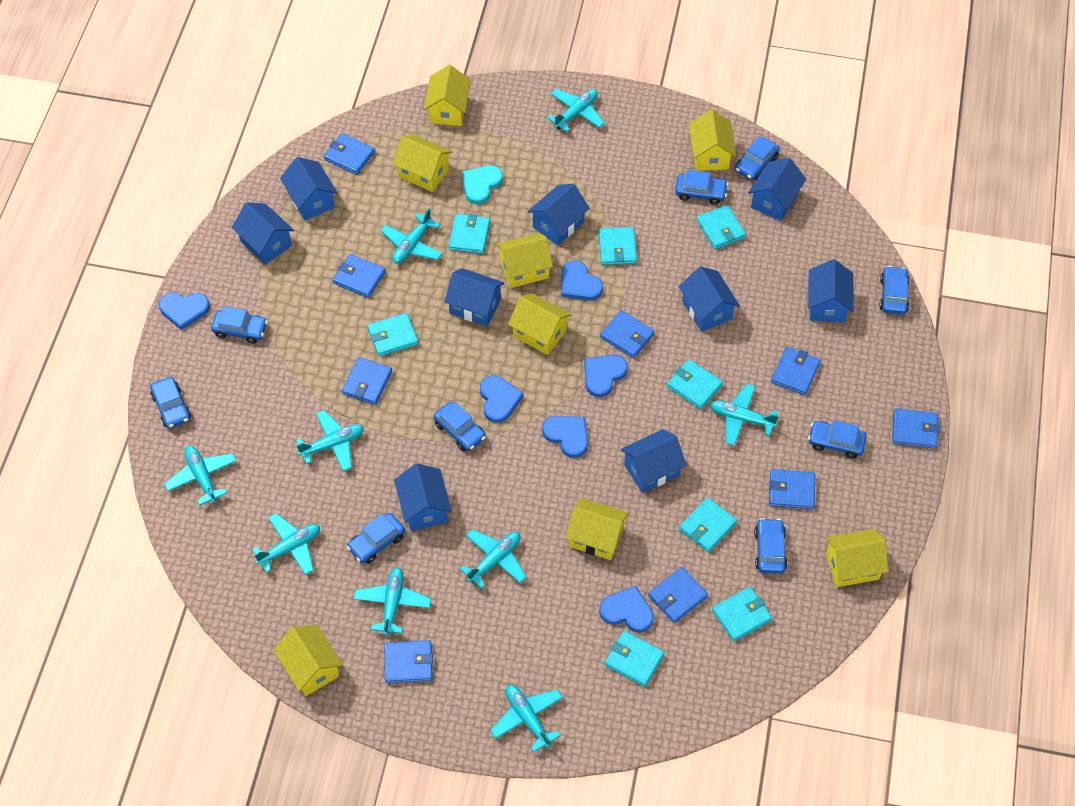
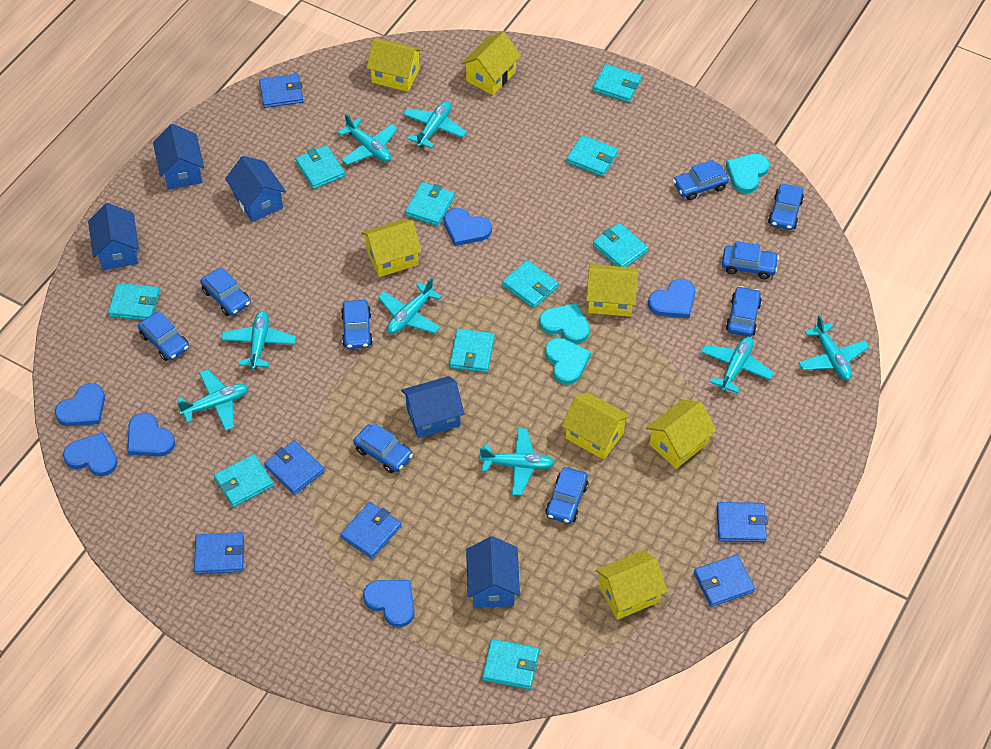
blue house: [232,202,294,265] [280,157,338,221] [394,463,452,531] [444,268,504,326] [528,184,590,246] [621,429,687,493] [679,266,740,332] [748,157,806,221] [808,259,854,323] = 9 -> [88,203,139,270] [153,124,204,190] [225,156,286,222] [401,376,464,438] [466,536,520,608] = 5
blue wallet: [324,133,375,175] [333,254,386,298] [342,357,392,405] [384,640,433,683] [600,310,655,358] [648,567,708,623] [769,469,815,509] [771,347,821,395] [892,408,940,449] = 9 -> [194,532,244,574] [259,73,303,108] [264,440,325,495] [340,502,401,559] [694,554,755,607] [717,502,768,542] = 6
turquoise heart: [462,165,503,204] = 1 -> [539,303,590,344] [545,338,591,385] [726,154,769,193] = 3
turquoise plane: [164,446,236,505] [252,513,320,575] [296,410,364,472] [354,567,431,636] [380,208,442,264] [460,529,526,589] [490,685,563,752] [547,89,605,132] [710,384,779,446] = 9 -> [177,369,248,431] [221,311,296,370] [338,114,398,165] [378,277,442,334] [403,101,467,149] [480,428,554,496] [701,337,774,393] [798,315,869,380] = 8
turquoise wallet: [367,313,419,357] [449,213,490,254] [599,227,637,265] [604,631,664,687] [667,359,723,409] [679,497,737,552] [696,205,746,249] [712,587,772,641] = 8 -> [108,283,160,320] [214,454,274,507] [295,145,345,189] [405,182,455,226] [449,329,495,373] [482,639,539,689] [502,260,559,308] [566,135,618,177] [592,64,642,103] [593,223,648,267] = 10
yellow house: [273,624,343,696] [393,135,452,192] [424,65,471,126] [496,233,553,288] [508,293,572,355] [565,498,629,560] [689,110,736,171] [826,529,888,587] = 8 -> [361,218,422,277] [367,39,423,92] [461,32,521,95] [562,392,630,460] [586,264,638,317] [595,550,667,620] [646,400,717,469] = 7

